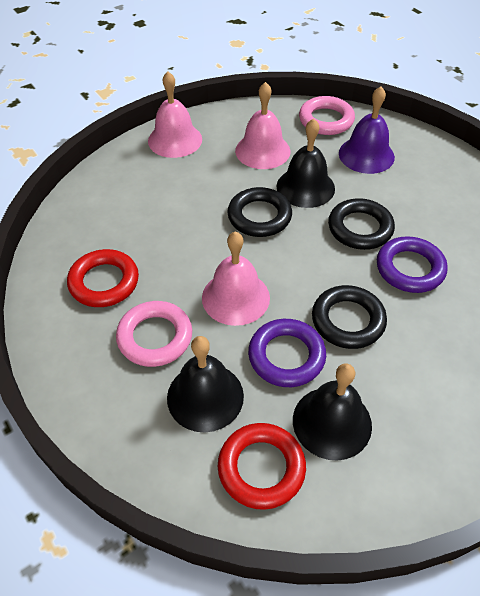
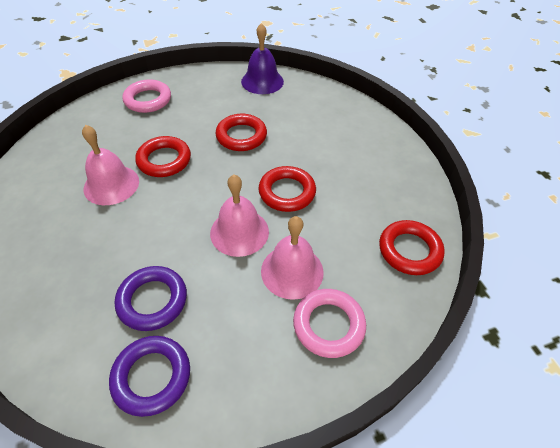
black bell: [167,336,244,432] [277,118,335,208] [293,363,372,461] = 3 -> none = 0
black ring: [227,187,292,237] [312,285,387,349] [328,198,395,250] = 3 -> none = 0
red ring: [67,249,139,307] [218,423,306,510] = 2 -> [135,136,191,177] [215,114,267,151] [258,166,316,212] [379,220,445,275] = 4

